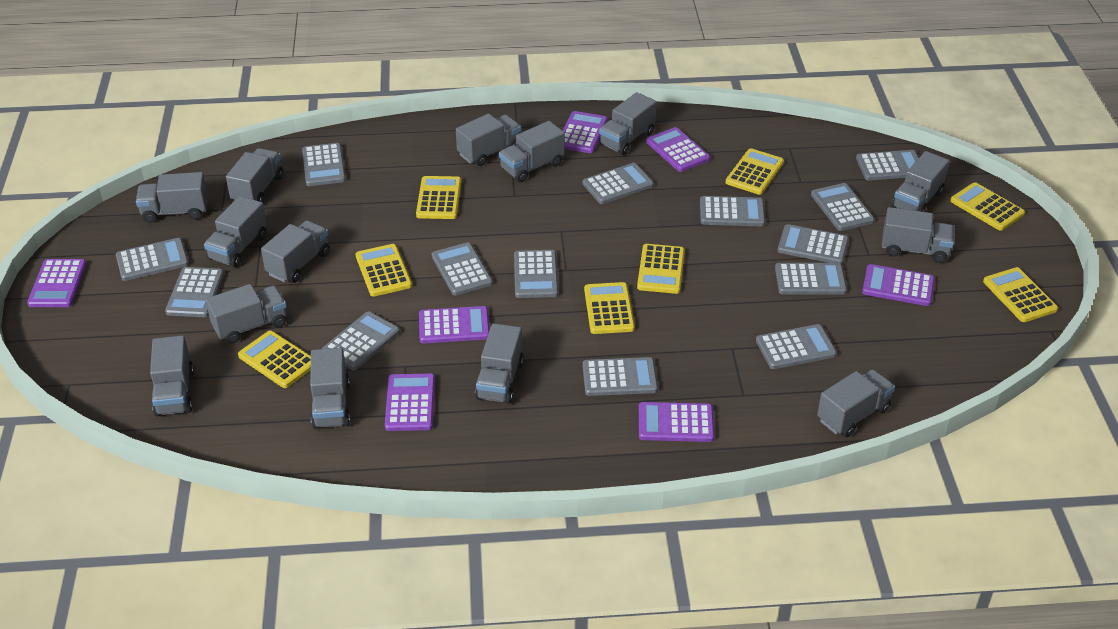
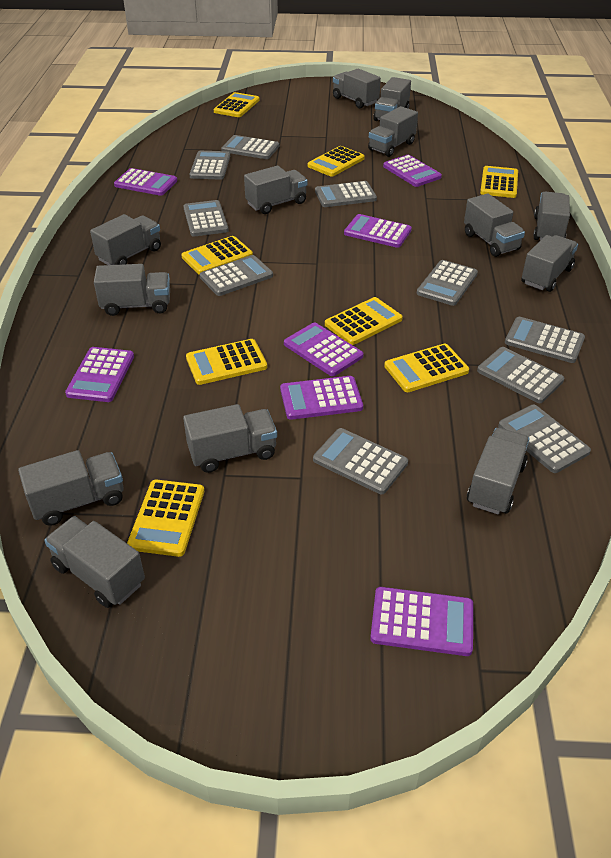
grey calculator: [116,238,189,281] [165,267,224,317] [302,143,346,186] [322,311,400,370] [432,242,493,296] [514,250,558,298] [582,163,654,204] [583,357,658,396] [700,196,765,227] [756,324,837,369] [775,263,847,295] [778,224,849,264] [811,183,875,231] [856,150,919,181] = 14 -> [184,200,229,236] [190,151,230,180] [200,255,273,296] [221,135,279,159] [313,428,408,494] [315,181,377,207] [417,260,478,306] [477,347,564,403] [498,405,591,473] [505,317,585,363] = 10
grey truck: [136,172,208,223] [150,335,194,416] [204,196,267,267] [206,284,287,344] [226,148,284,203] [261,220,330,283] [310,348,350,429] [456,114,521,166] [475,323,524,404] [499,121,565,182] [599,92,657,155] [817,369,895,437] [882,207,955,263] [891,151,950,212] = 14 -> [18,450,124,526] [44,516,145,608] [90,214,161,265] [94,264,170,316] [183,404,277,473] [244,166,308,214] [333,69,381,108] [368,106,418,157] [373,77,411,121] [464,193,525,257] [467,428,530,514] [521,235,578,292] [533,191,570,240] = 13

